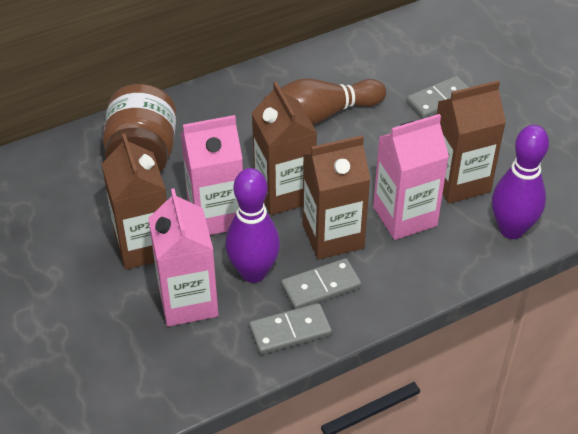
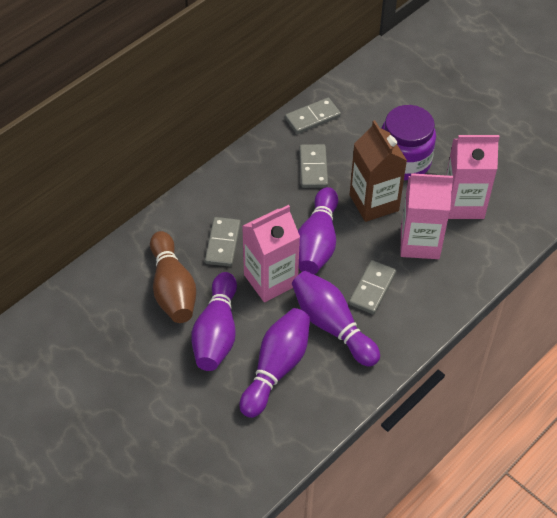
brown carton: [102,133,167,269] [252,82,317,215] [302,135,371,260] [437,80,506,204] = 4 -> [350,120,407,222] = 1
brown jar: [103,84,176,172] = 1 -> none = 0
grey domino: [249,303,332,355] [281,258,362,309] [406,76,469,119] = 3 -> [205,217,241,267] [285,98,341,134] [300,144,328,188] [349,260,396,314] = 4
purple bowling pin: [225,168,280,283] [492,125,549,239] = 2 -> [191,272,237,371] [240,308,310,418] [292,271,380,367] [298,187,338,274] = 4
purple jar: none = 0 -> [381,105,436,180] = 1

